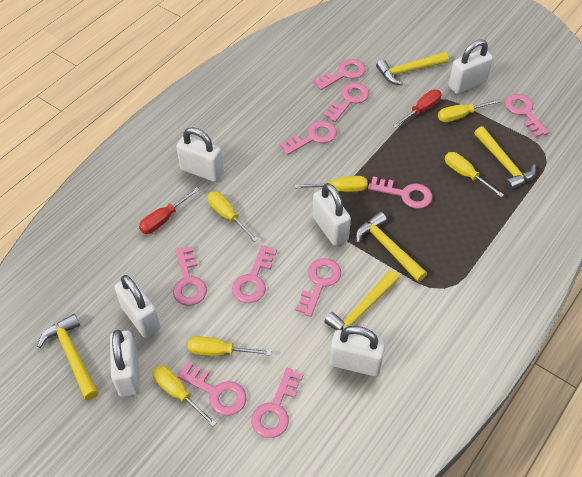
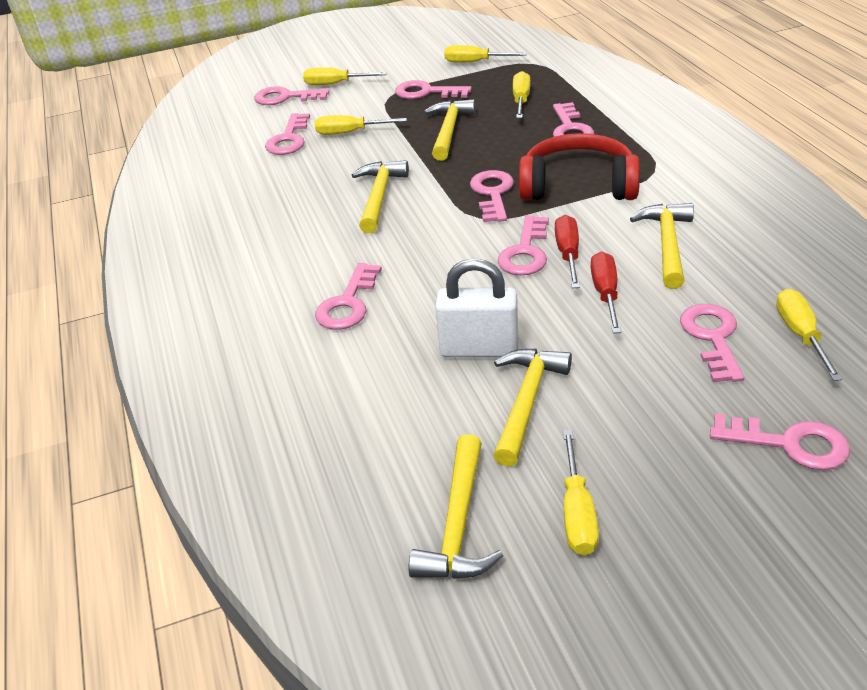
pink key: [173,246,207,306] [177,362,246,416] [232,245,277,303] [251,368,303,438] [279,121,337,155] [295,258,341,317] [313,59,366,90] [324,83,369,122] [368,176,432,209] [505,94,549,137] = 10 -> [254,86,330,105] [265,113,310,155] [315,263,382,330] [395,80,472,99] [470,170,514,222] [497,215,549,275] [553,102,594,137] [680,304,744,382] [710,413,850,470] = 9
red headphones: none = 0 -> [519,133,640,200] = 1
white padlock: [110,329,140,397] [114,275,161,338] [176,127,224,182] [312,183,351,246] [330,326,386,376] [448,39,493,94] = 6 -> [435,258,518,357] = 1

